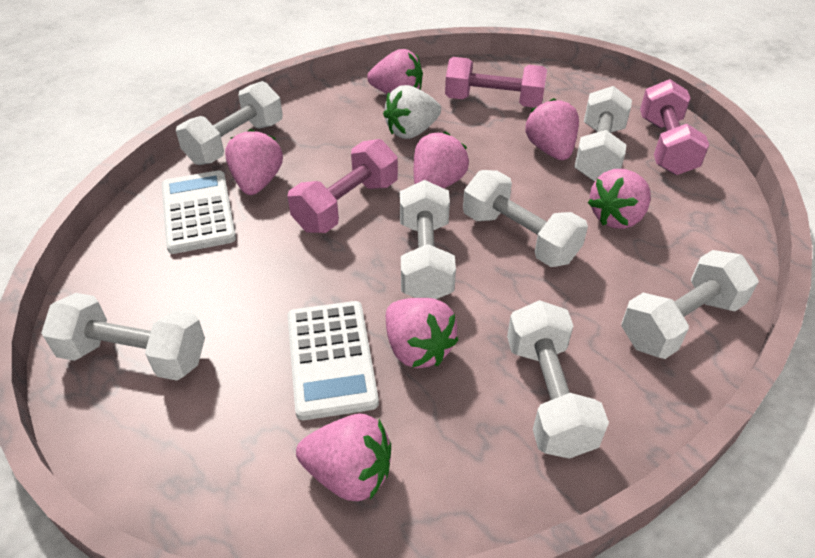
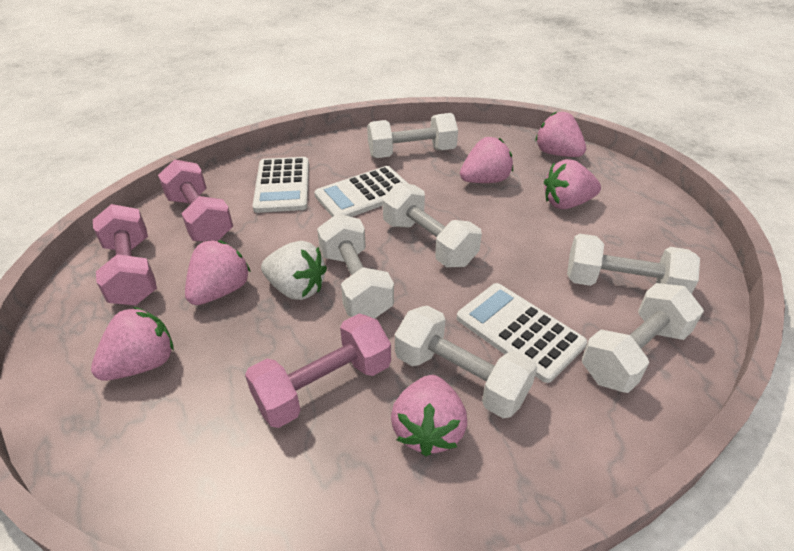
pink strawberry: [225,129,283,195] [296,414,391,501] [367,49,423,94] [386,298,458,368] [414,132,469,188] [525,98,579,160] [588,169,651,229] = 7 -> [91,307,174,381] [185,240,251,305] [391,375,467,456] [460,137,513,183] [535,112,586,157] [544,159,601,209] = 6
white calculator: [162,170,236,254] [288,301,379,420] = 2 -> [252,157,309,213] [314,166,409,217] [457,283,587,383] = 3
white dumbbell: [41,293,205,381] [176,81,283,165] [400,180,456,299] [463,170,588,267] [507,300,609,459] [574,86,632,181] [621,250,759,359] = 7 -> [317,214,394,319] [367,113,458,158] [383,183,482,267] [395,305,537,418] [567,234,700,294] [582,283,704,393] = 6

